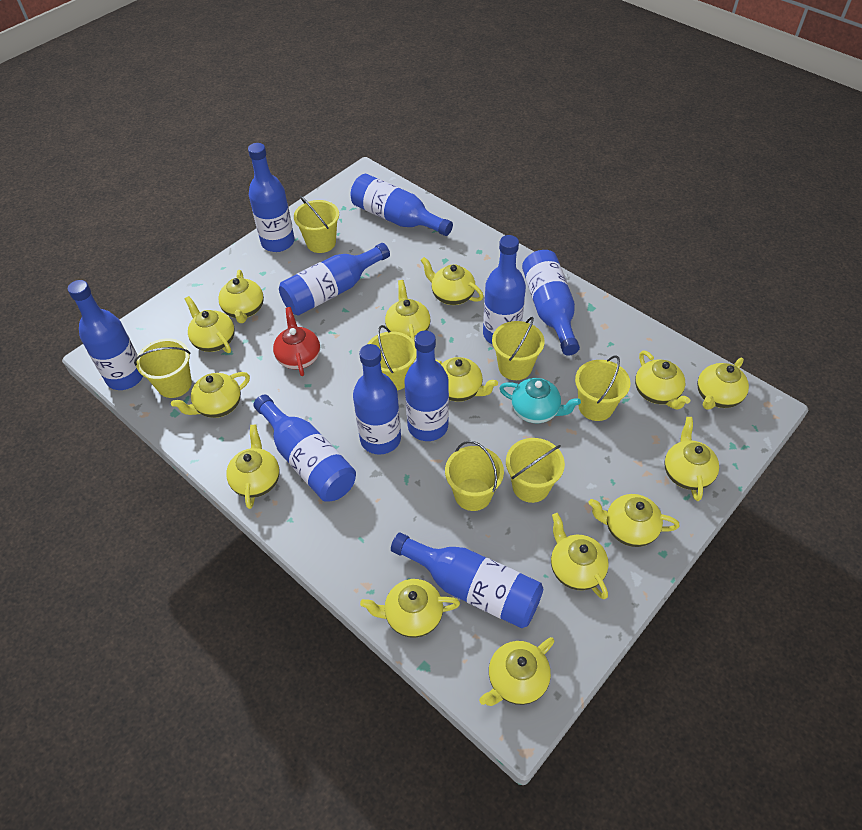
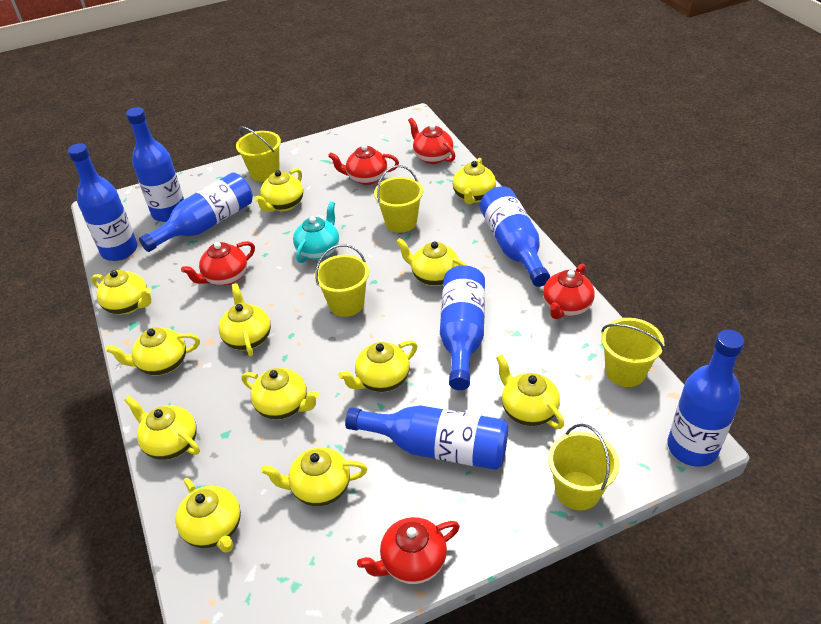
blue bottle: [68,280,143,390] [248,143,295,252] [254,394,356,502] [279,243,390,316] [350,174,453,236] [353,344,401,455] [391,533,543,628] [404,331,449,441] [483,235,526,345] [522,250,580,356] = 10 -> [68,143,138,261] [126,107,184,222] [139,172,253,252] [345,405,508,470] [440,266,485,390] [480,186,550,287] [668,330,744,467] = 7
red teapot: [273,307,320,376] = 1 -> [181,241,255,286] [328,144,399,185] [357,517,460,584] [408,118,455,164] [543,264,595,319] = 5
yellow bucket: [134,338,192,398] [294,196,339,253] [368,325,417,391] [445,441,504,511] [492,317,544,380] [506,438,565,503] [575,355,631,421] = 7 -> [236,126,281,182] [315,244,369,317] [374,165,423,233] [548,424,620,511] [601,318,664,387] = 5
yellow teapot: [171,372,250,418] [185,296,235,353] [218,270,264,323] [226,425,280,509] [360,579,460,638] [385,280,431,342] [420,257,483,305] [435,357,498,402] [479,637,555,706] [551,513,609,599] [588,494,680,547] [635,351,690,410] [665,417,719,501] [697,358,749,410] = 14 -> [91,270,151,314] [106,327,200,376] [124,396,200,460] [176,478,241,553] [219,283,271,356] [241,368,319,420] [254,168,303,212] [261,447,367,506] [338,340,417,392] [396,238,467,286] [453,158,496,204] [496,354,564,429] = 12

